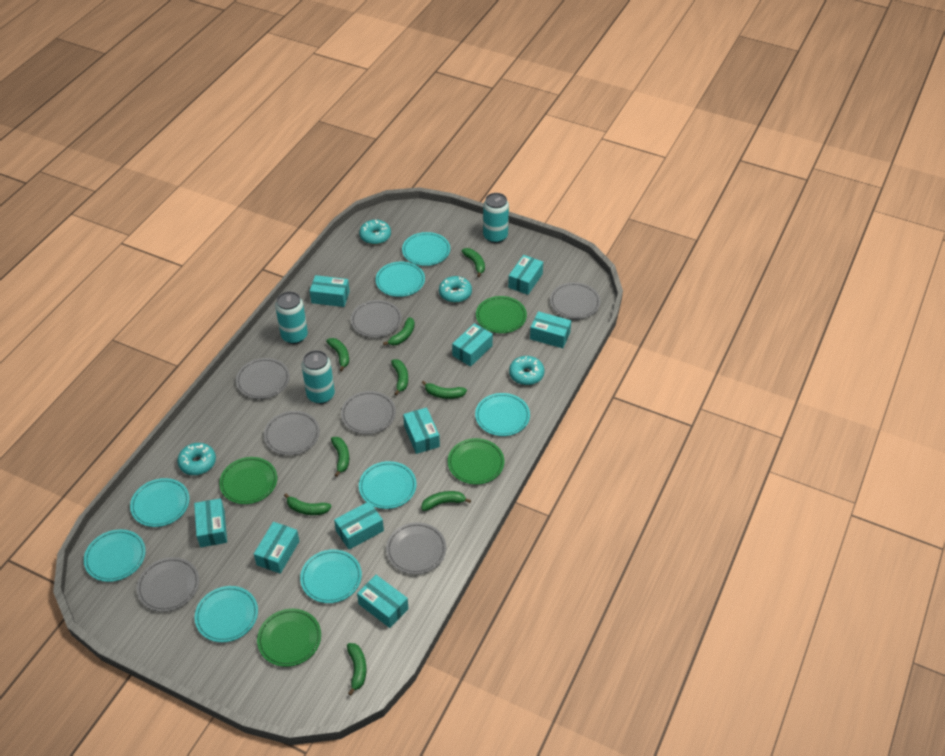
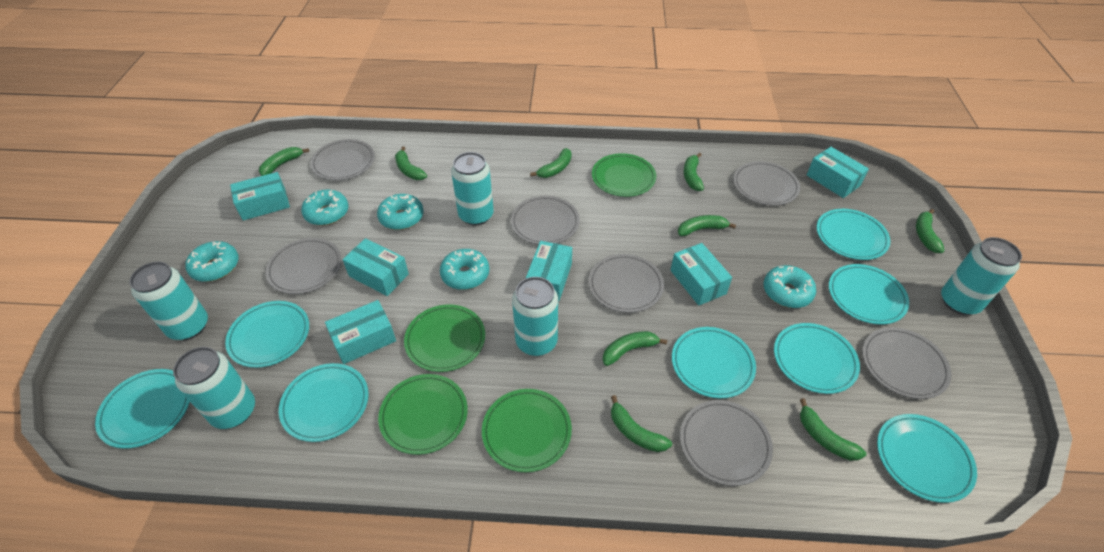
turquoise box: [194,498,227,547] [254,522,299,574] [310,275,350,307] [334,501,384,550] [357,575,408,628] [403,407,440,454] [452,323,493,367] [508,255,543,295] [530,311,571,348] = 9 -> [230,172,290,221] [325,300,396,364] [343,238,409,296] [526,241,572,301] [670,243,732,306] [807,147,869,198] = 6
turquoise can: [275,291,308,344] [302,350,335,404] [483,193,509,243] = 3 -> [129,262,208,340] [173,347,255,429] [451,152,494,225] [512,277,558,356] [941,237,1022,315] = 5
turquoise donut: [177,443,216,475] [359,220,391,245] [439,276,472,303] [509,356,544,385] = 4 -> [185,241,238,282] [301,190,348,226] [377,194,424,230] [440,249,489,290] [763,265,816,308] = 5

